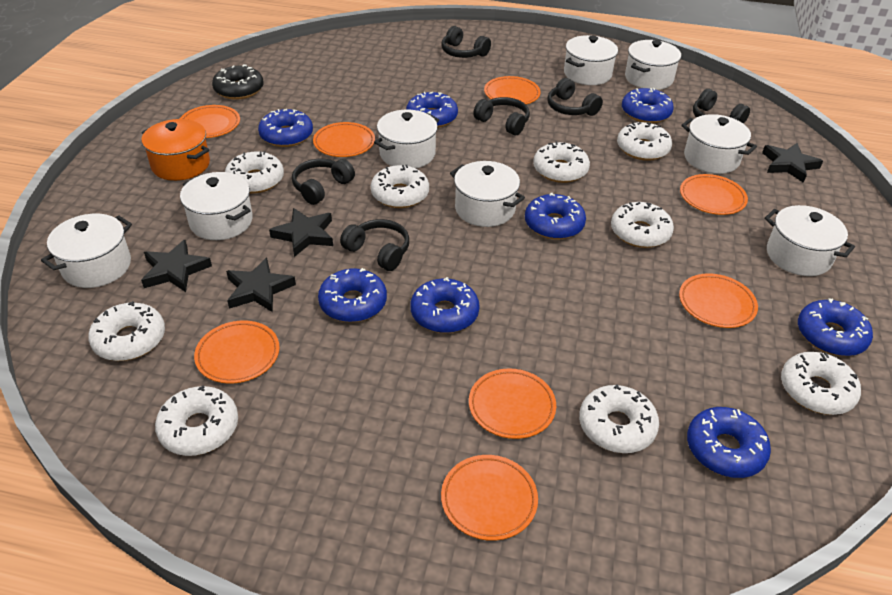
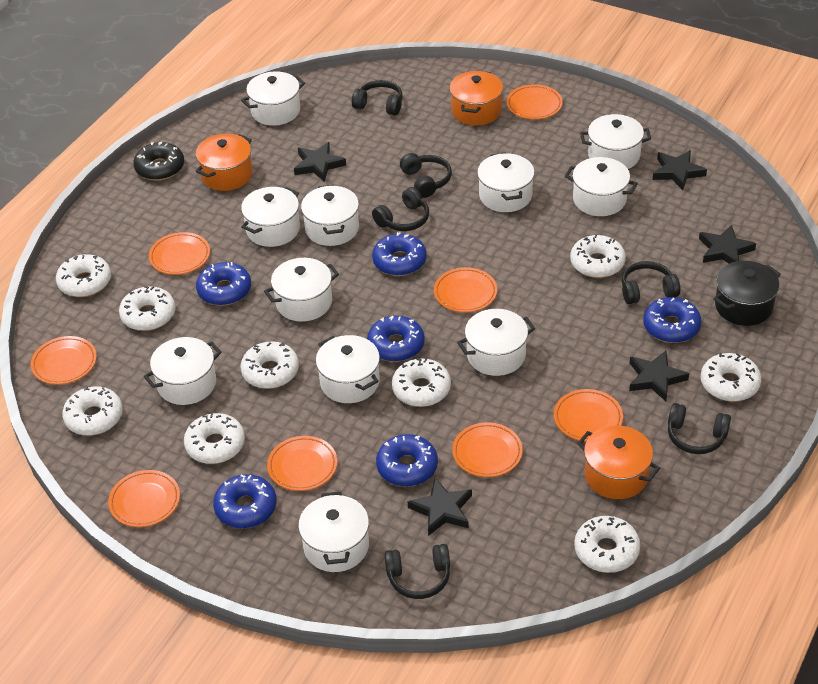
black pot: none = 0 -> [713,261,781,326] = 1
black star: [141,240,212,292] [226,258,296,312] [269,208,333,257] [762,143,823,183] = 4 -> [294,142,346,182] [407,478,472,536] [629,351,689,401] [653,150,707,190] [699,225,756,264] = 5
blue donut: [258,109,313,147] [318,268,387,322] [406,92,458,128] [411,277,480,333] [525,193,586,240] [622,88,674,123] [687,407,771,478] [798,298,873,356] = 8 -> [196,262,251,306] [213,474,277,528] [367,316,425,362] [372,232,427,276] [376,434,438,486] [643,297,701,343] = 6
orange pot: [141,119,210,181] = 1 -> [196,134,253,191] [450,70,503,125] [577,425,660,499] = 3
white pot: [41,214,132,288] [180,172,253,240] [374,109,439,168] [450,161,525,227] [564,35,618,85] [625,40,681,90] [681,114,757,174] [765,205,855,276] = 8 -> [143,337,222,405] [241,71,305,126] [241,187,300,247] [264,258,339,322] [298,491,369,572] [301,185,359,246] [316,335,380,403] [457,309,535,376] [477,152,535,212] [565,157,638,216] [580,114,651,169] = 11

